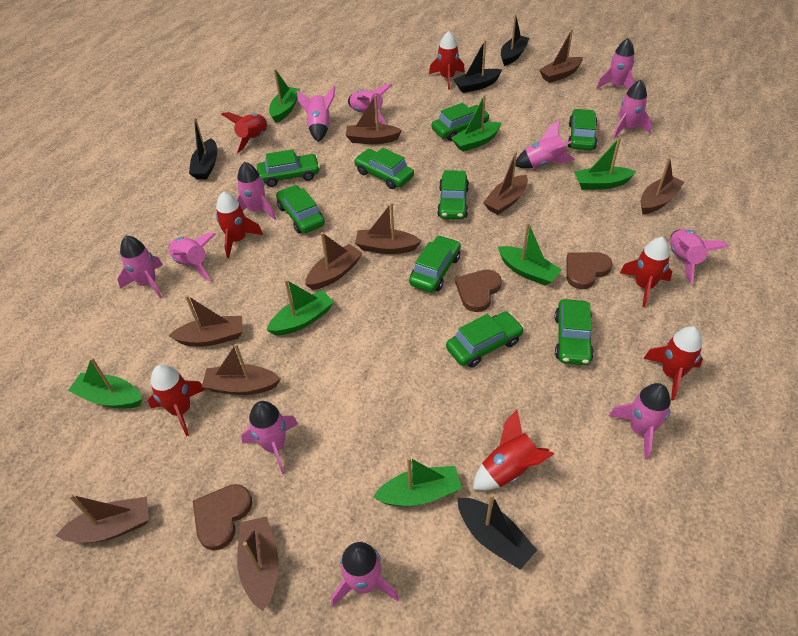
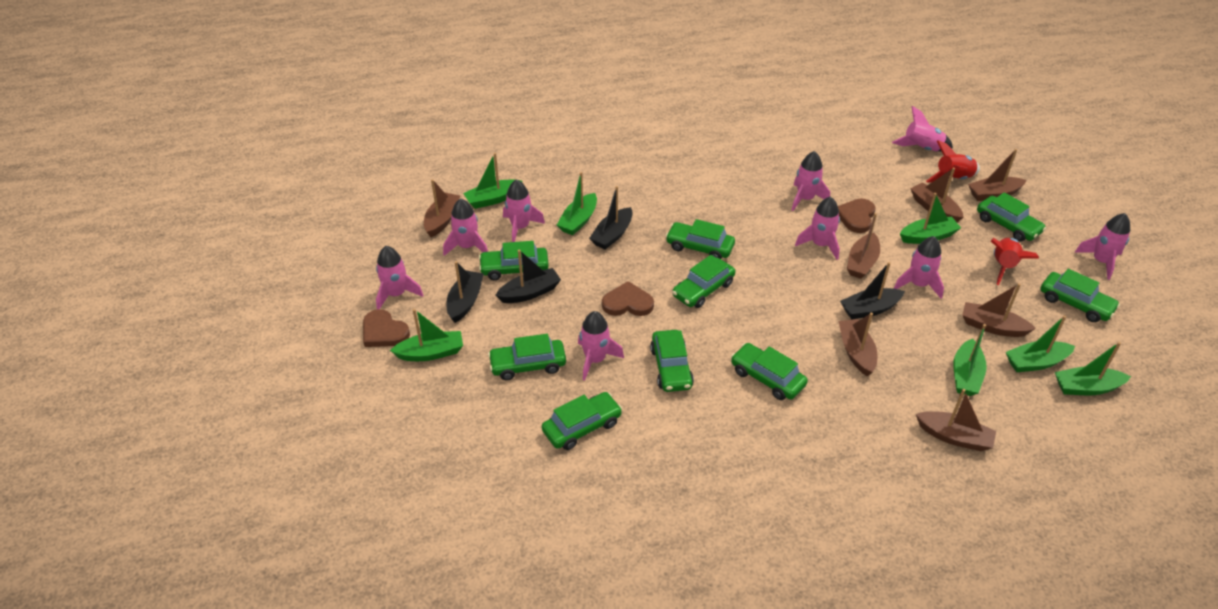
brown boat: [56,494,149,543] [168,295,243,346] [202,344,281,395] [237,516,279,611] [305,232,362,290] [345,95,402,144] [355,202,421,254] [483,151,528,215] [539,29,583,83] [640,158,685,215] = 10 -> [424,179,460,237] [839,313,877,376] [847,213,880,279] [910,168,964,222] [916,389,996,451] [962,283,1036,337] [968,149,1027,201] = 7
pink rocket: [117,236,163,299] [169,233,216,281] [236,162,276,220] [241,401,298,474] [297,86,335,142] [331,541,399,607] [348,84,392,124] [515,120,575,168] [596,38,635,90] [609,383,671,460] [613,80,652,139] [670,229,729,284] = 12 -> [376,246,423,309] [443,199,488,256] [503,179,545,242] [578,311,624,381] [791,151,830,211] [795,196,840,260] [892,106,953,151] [894,236,944,299] [1074,213,1130,280] = 9
red rocket: [148,364,206,436] [216,191,263,258] [221,112,268,153] [429,31,465,90] [473,410,554,491] [620,237,672,307] [643,326,703,401] = 7 -> [926,140,980,182] [991,238,1039,285] = 2

